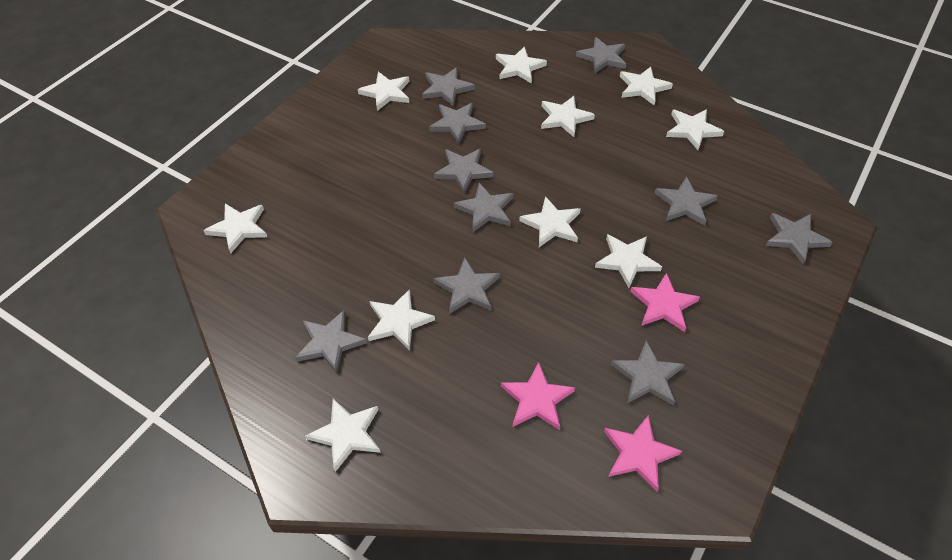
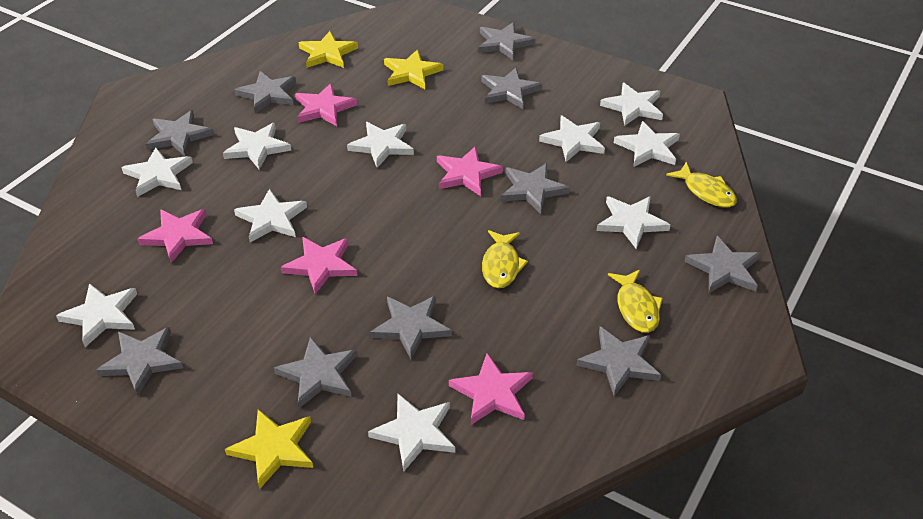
pink star: [501,362,575,430] [604,415,682,492] [630,273,700,332] = 3 -> [137,209,213,263] [280,237,357,294] [295,83,357,126] [437,146,503,196] [449,353,533,425] = 5
yellow fish: none = 0 -> [482,230,528,288] [608,269,663,333] [666,162,737,207] = 3
yellow star: none = 0 -> [225,409,313,490] [299,31,358,68] [384,50,443,89] = 3

